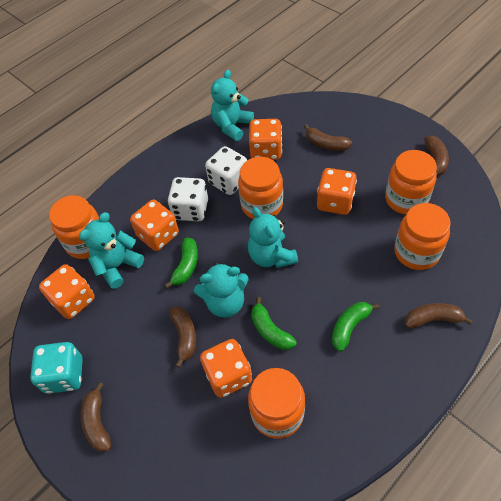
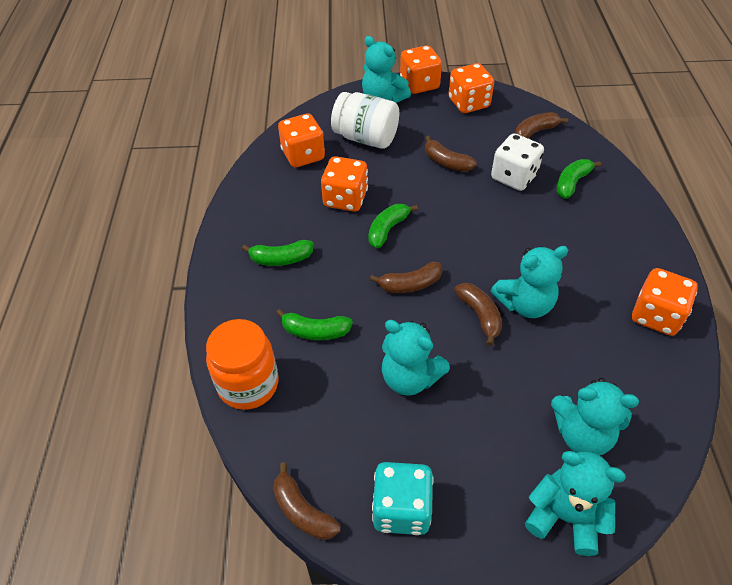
green banana: [165,237,198,288] [251,297,297,350] [332,302,379,352] = 3 -> [242,240,314,266] [276,309,353,340] [368,204,418,249] [557,159,601,199] = 4
orange jar: [49,195,99,259] [238,157,283,219] [248,368,305,439] [385,150,437,215] [394,203,451,270] = 5 -> [206,319,279,410] = 1
turquoise teddy bear: [79,212,144,289] [194,262,249,318] [211,70,254,141] [248,207,298,268] = 4 -> [362,36,411,103] [382,320,450,396] [491,246,568,318] [525,451,626,556] [551,378,639,456] = 5
white dice: [168,177,208,222] [205,146,247,195] = 2 -> [491,133,544,191] = 1
white jar: none = 0 -> [331,92,399,149] = 1

